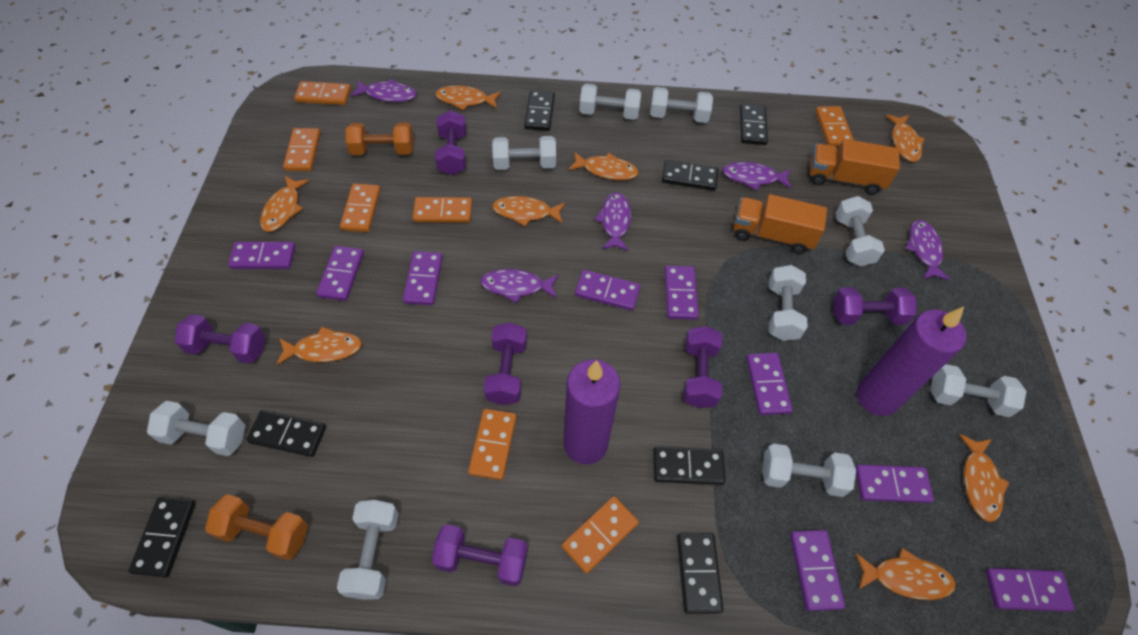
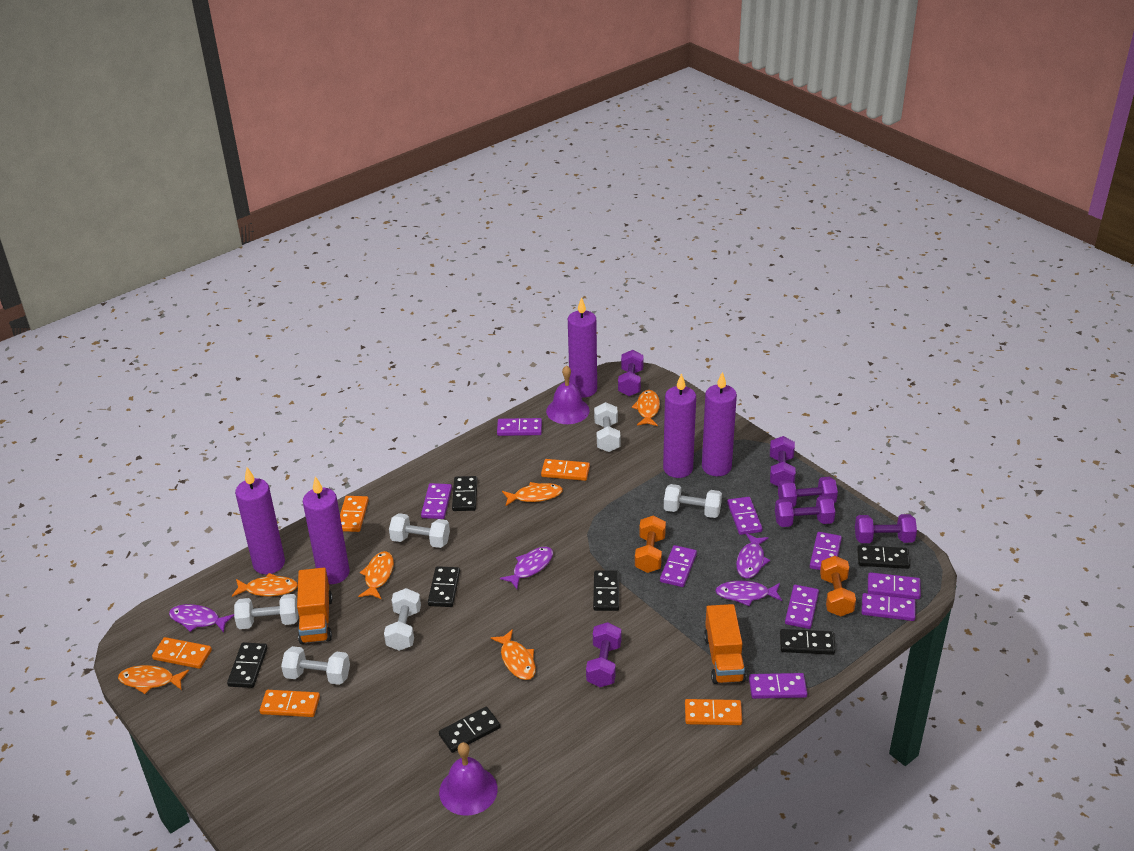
orange domino: [283,128,321,171] [294,81,351,105] [340,184,381,232] [413,197,472,223] [468,409,516,480] [562,496,639,574] [815,106,854,146] = 7 -> [152,637,212,669] [260,690,320,717] [340,496,369,532] [541,459,590,481] [685,699,742,725] = 5
orange fish: [260,176,309,232] [276,327,362,365] [435,85,501,111] [492,196,565,226] [568,152,639,180] [855,548,956,600] [886,114,925,162] [959,434,1009,522] = 8 -> [118,665,189,694] [232,573,298,597] [358,551,394,599] [490,629,536,680] [502,482,563,506] [632,390,660,426] = 6
purple bell: none = 0 -> [439,742,498,816] [546,365,590,424] = 2
purple candle: [564,359,620,465] [857,307,967,416] = 2 -> [235,467,285,574] [303,476,350,584] [568,297,597,398] [663,373,696,478] [702,372,737,476] = 5
purple fish: [350,79,417,102] [480,269,558,303] [594,192,631,251] [723,162,792,190] [905,220,951,280] = 5 -> [169,604,234,632] [500,547,553,589] [715,581,782,606] [736,533,770,578] = 4
white dumbbell: [147,401,246,456] [337,500,399,600] [492,136,556,170] [579,84,641,120] [650,87,713,123] [762,444,856,497] [769,265,808,341] [835,196,885,267] [930,364,1027,417] = 9 -> [234,594,299,629] [281,646,350,685] [384,588,421,651] [389,513,450,548] [594,402,621,452] [664,484,722,518] = 6

